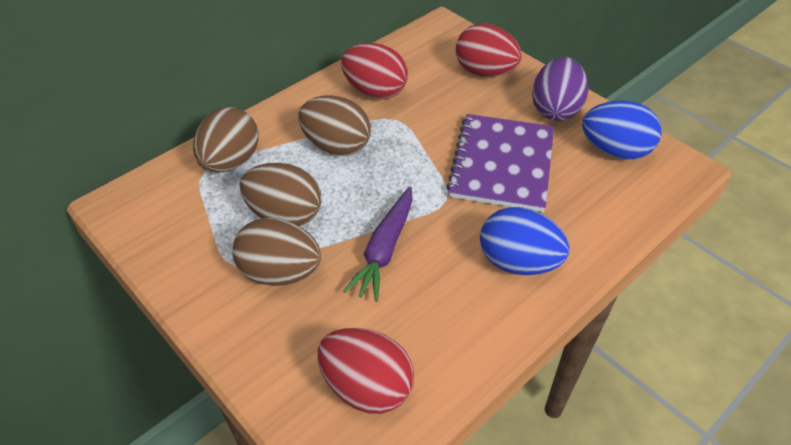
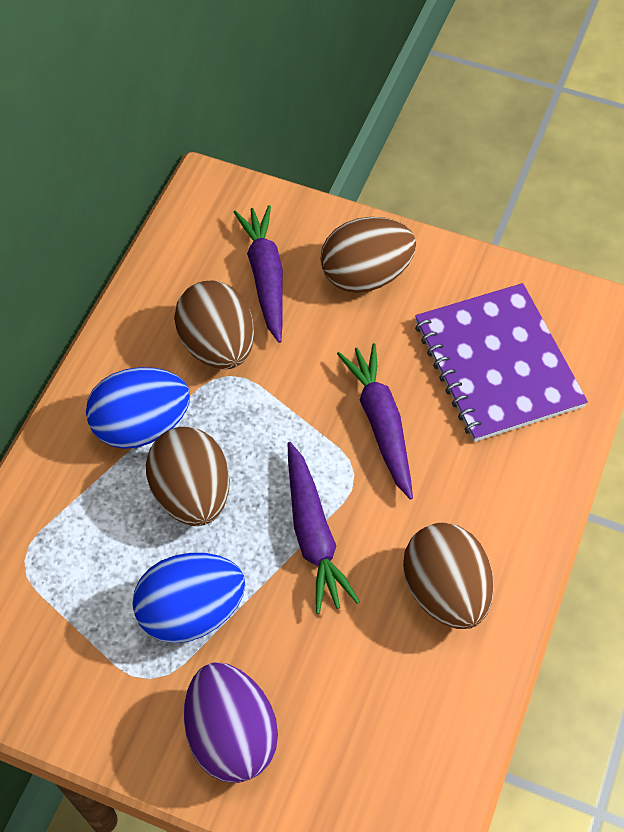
purple carrot: [343,187,413,302] = 1 -> [234,205,283,343] [288,442,360,614] [337,343,413,500] = 3
red egg: [317,328,414,414] [341,43,408,99] [456,24,522,77] = 3 -> none = 0

